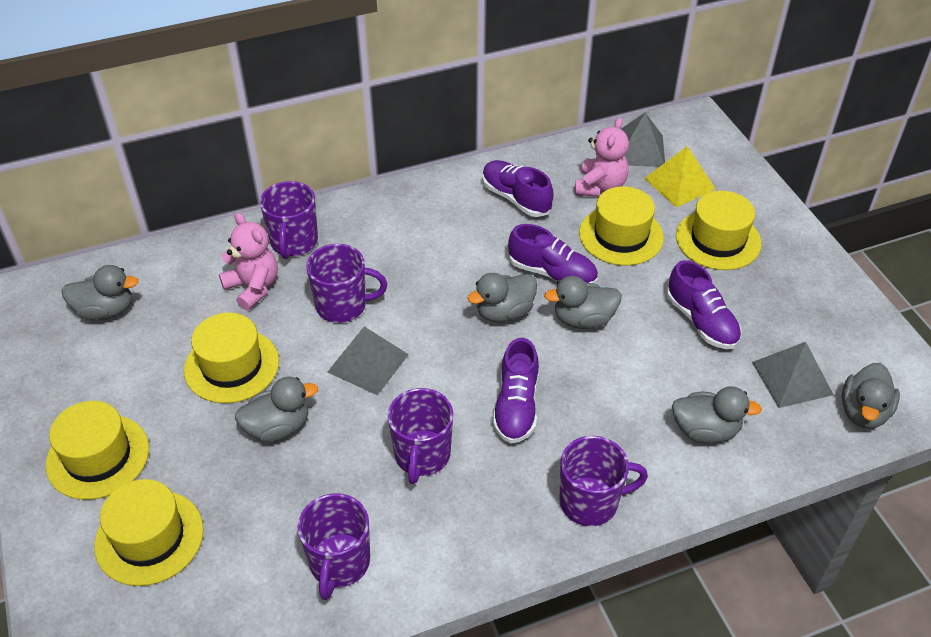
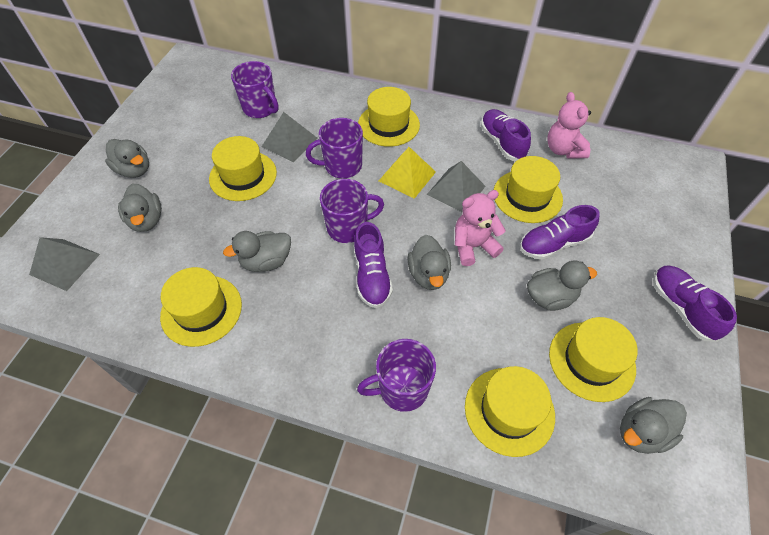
purple mug: [260,181,318,259] [297,493,370,600] [306,244,387,323] [388,388,453,484] [559,436,648,526] = 5 -> [231,61,279,118] [306,118,363,178] [320,179,384,243] [357,339,436,412] = 4
yellow hat: [46,401,149,500] [94,479,204,586] [184,313,279,403] [579,186,664,266] [676,191,762,270] = 5 -> [160,267,242,347] [209,136,277,201] [358,87,420,147] [465,366,555,457] [494,156,563,223] [549,317,638,402] = 6

